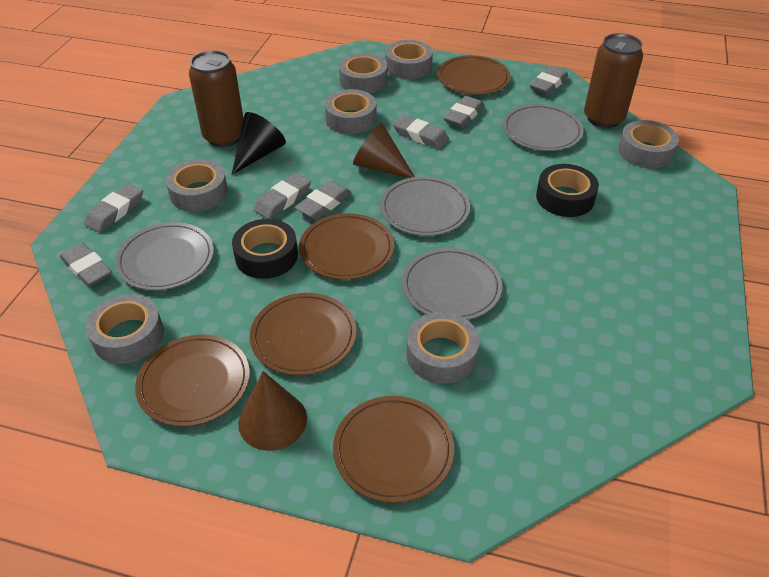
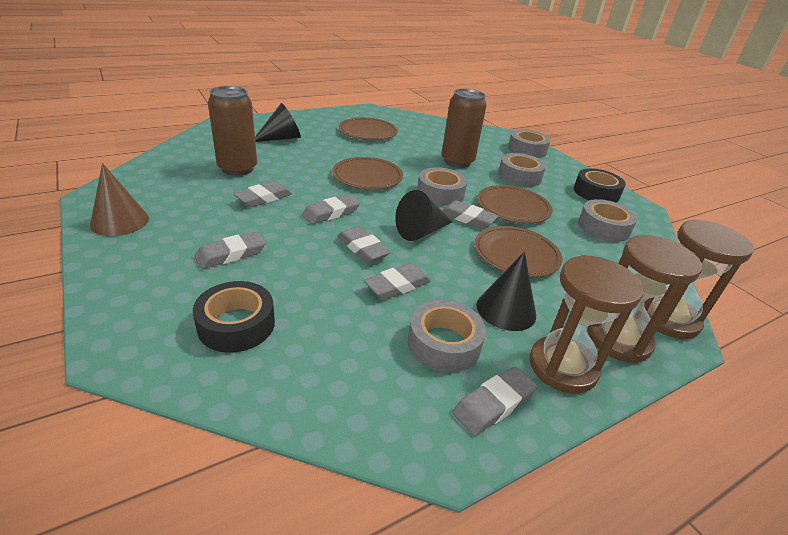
black cone: [232,112,286,175] = 1 -> [255,103,301,142] [395,190,452,241] [477,251,536,331] = 3
brown cone: [238,371,307,451] [353,123,415,178] = 2 -> [90,163,149,236] = 1
brown hourglass: none = 0 -> [529,255,644,394] [587,235,702,363] [647,219,754,339] = 3
brown plate: [135,335,250,427] [250,293,356,376] [299,213,394,280] [333,396,454,503] [437,55,511,95] = 5 -> [332,157,403,190] [339,117,398,140] [474,226,562,277] [477,185,552,223] = 4
grey plate: [115,222,214,290] [380,176,470,236] [402,248,502,320] [503,104,584,151] = 4 -> none = 0
grey tape: [86,294,164,364] [166,159,228,212] [325,89,377,134] [339,53,387,93] [385,40,433,79] [406,312,479,384] [618,120,679,168] = 7 -> [408,300,486,373] [417,167,467,206] [498,153,546,187] [508,129,551,158] [578,199,637,242] = 5

